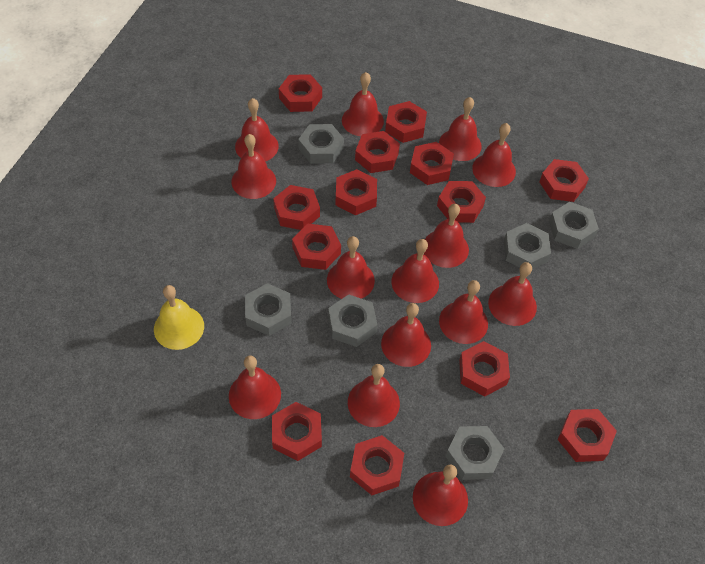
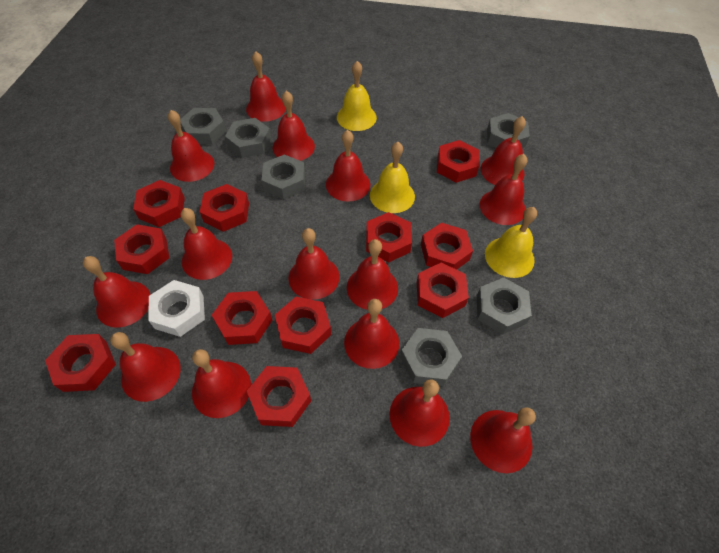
red bell: [229,356,281,419] [231,134,276,199] [235,98,279,162] [327,236,375,299] [342,72,384,136] [348,364,400,427] [381,303,431,367] [391,239,439,303] [413,464,468,526] [424,204,469,268] [439,97,482,161] [439,280,488,344] [472,123,516,187] [488,262,537,326] = 14 -> [83,256,151,328] [110,332,181,402] [168,110,214,182] [181,208,232,280] [192,349,251,418] [246,51,286,122] [273,91,315,161] [288,228,339,299] [326,130,370,202] [344,299,399,369] [347,239,398,310] [390,379,450,447] [470,407,536,473] [480,154,527,225] [481,116,526,185] = 15
red nut: [272,402,322,461] [273,185,320,230] [279,74,322,112] [292,224,341,270] [335,169,377,215] [350,435,404,495] [355,131,400,173] [385,101,427,143] [410,142,454,185] [437,181,486,223] [459,341,510,397] [539,159,589,202] [558,409,617,462] = 13 -> [45,334,116,392] [114,224,169,274] [133,180,185,227] [200,184,249,232] [212,291,272,345] [247,366,311,427] [275,297,331,354] [366,212,412,263] [417,263,469,318] [421,223,473,270] [437,140,479,183] = 11
white nut: none = 0 -> [148,280,205,337] = 1
yellow bell: [154,285,204,350] = 1 -> [337,61,377,131] [370,142,415,213] [485,207,537,278] = 3

